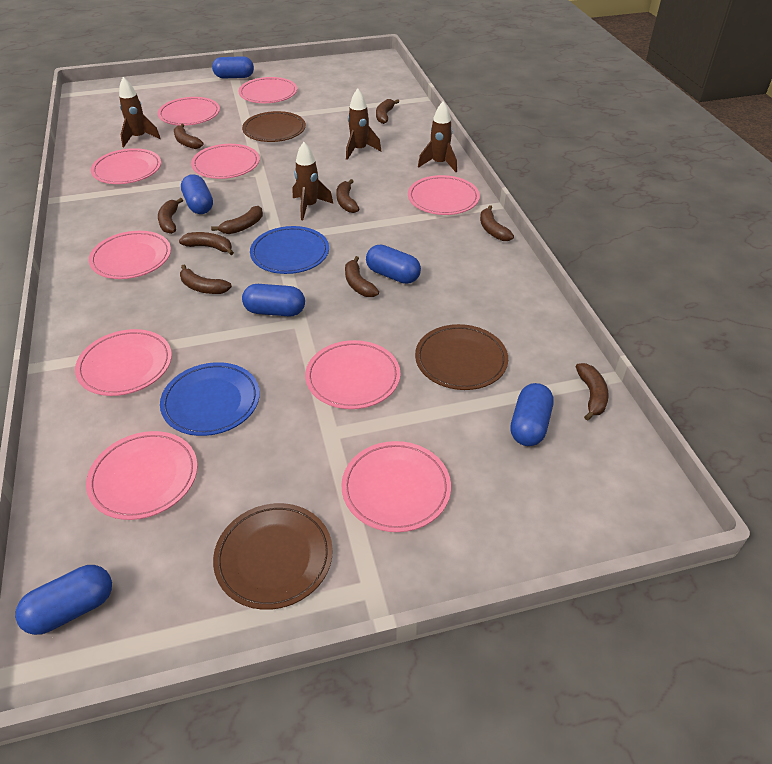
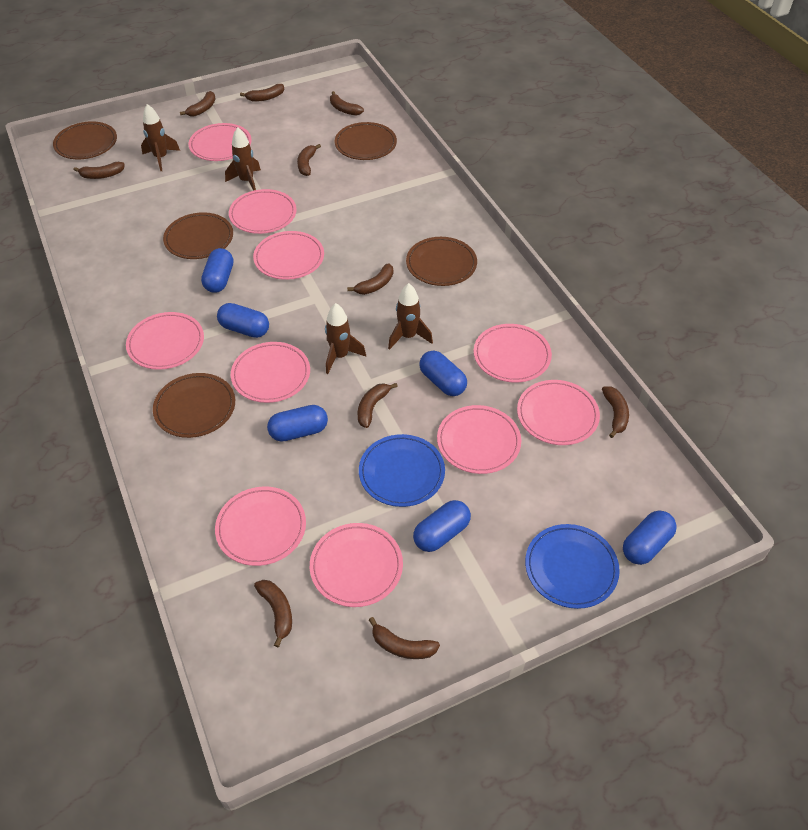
brown plate: [213,503,333,610] [242,111,306,142] [415,324,508,390] = 3 -> [53,121,117,159] [153,373,235,438] [163,212,233,259] [335,122,397,160] [406,237,477,286] = 5

